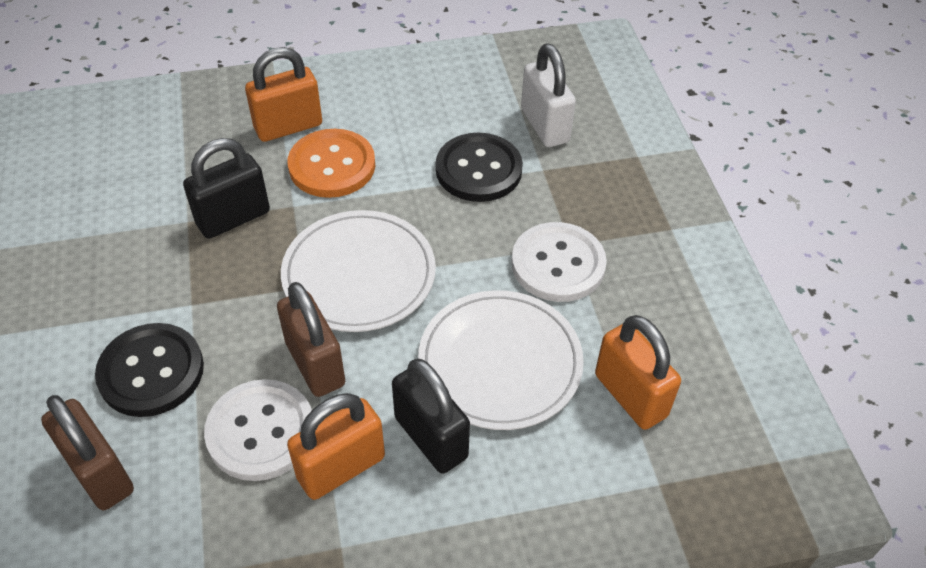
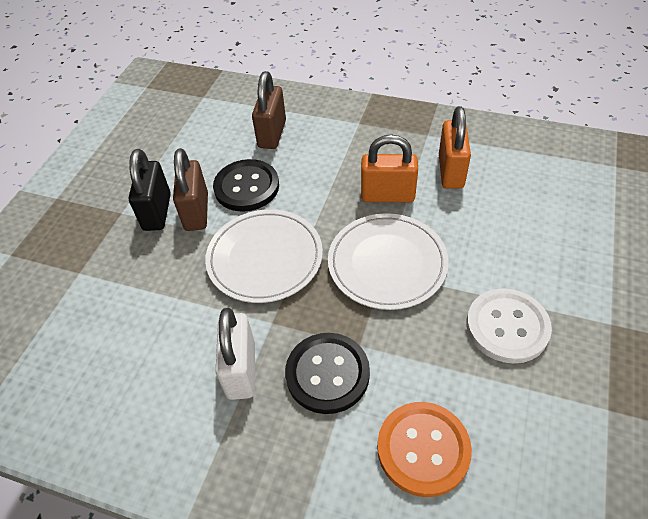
black padlock: [183,138,270,239] [392,359,470,474] = 2 -> [129,149,171,231] = 1
orange padlock: [245,47,322,142] [287,393,385,500] [595,315,681,430] = 3 -> [361,134,418,202] [439,106,471,188] = 2
white button: [204,379,312,481] [512,222,607,302] = 2 -> [466,288,552,364] = 1

